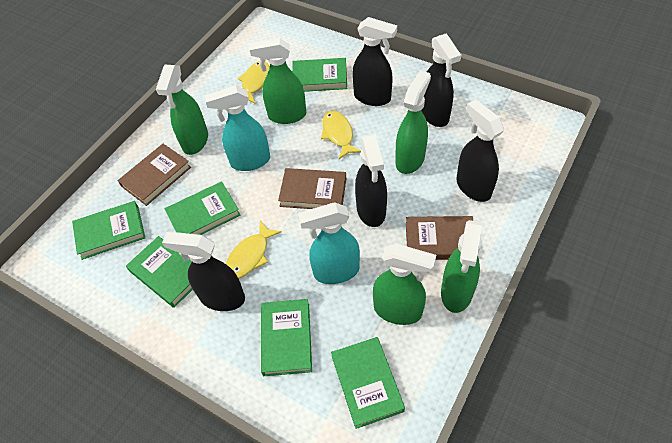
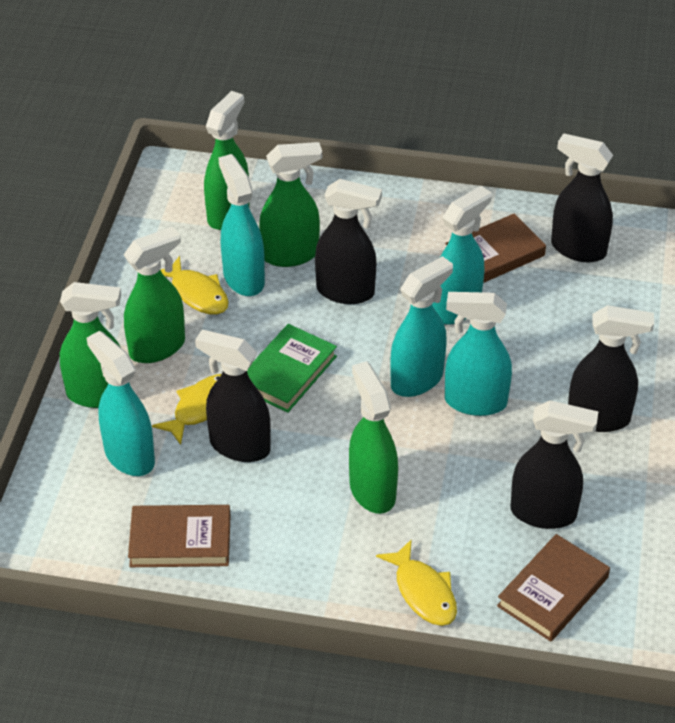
green book: [72,201,145,260] [126,236,193,308] [164,181,240,235] [261,299,312,376] [292,58,347,92] [331,337,405,429] = 6 -> [247,324,337,413] = 1
turquoise spray bottle: [204,86,270,171] [298,202,360,284] = 2 -> [87,331,155,476] [218,154,265,296] [390,256,453,397] [432,186,492,325] [445,292,512,416] = 5

